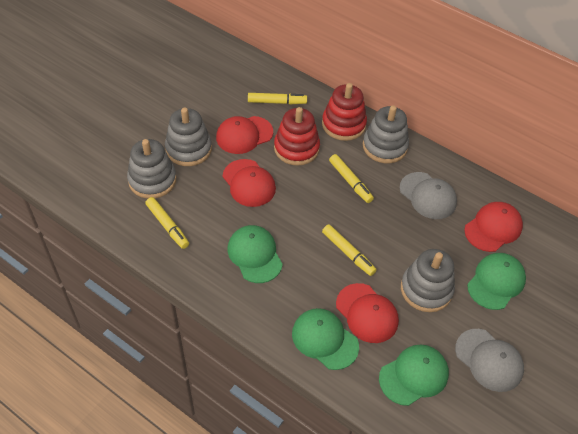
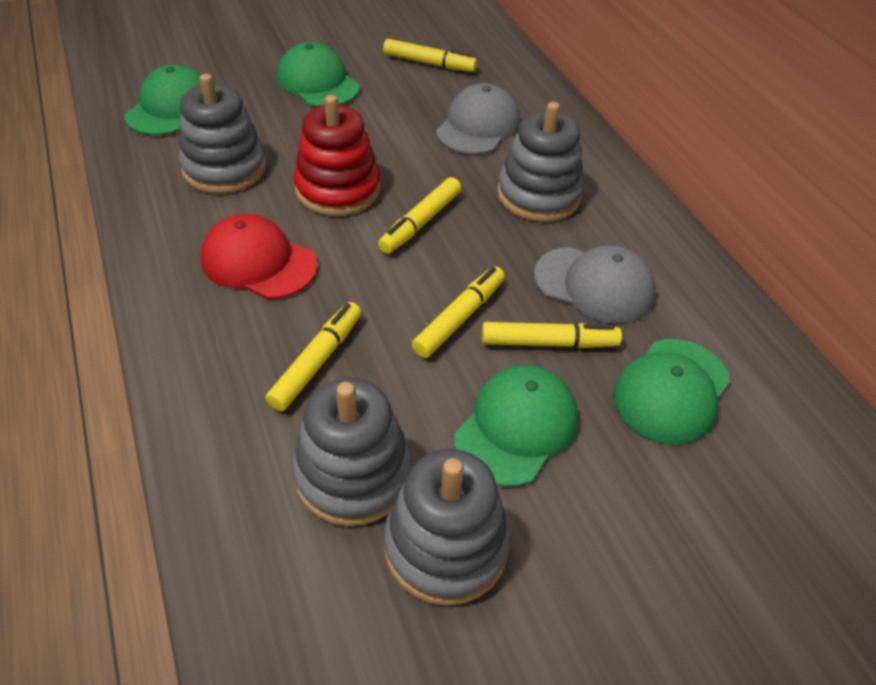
red cap: [216,116,273,154] [223,159,276,207] [336,283,399,343] [464,202,523,252] = 4 -> [201,214,318,299] = 1
red stacking toy: [274,107,320,166] [322,83,367,141] = 2 -> [294,95,381,216] = 1
yellow marker: [145,197,189,249] [248,93,307,104] [322,224,377,276] [329,154,374,203] = 4 -> [266,302,361,411] [378,177,462,254] [383,39,477,72] [412,266,505,358] [482,322,622,348] = 5

